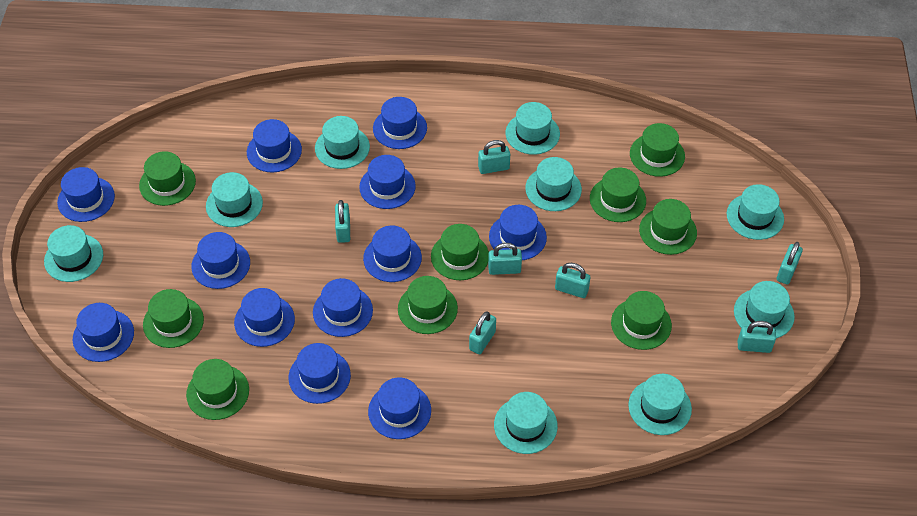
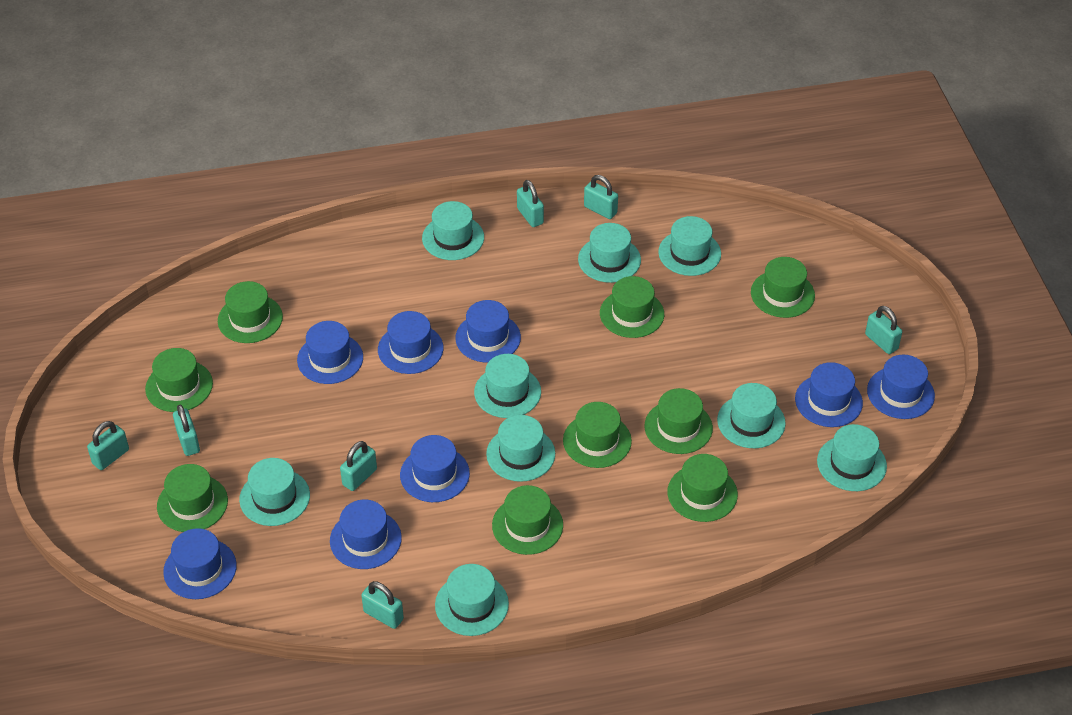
blue hat: [57,167,115,222] [73,303,134,362] [191,232,250,289] [234,288,295,347] [247,119,302,172] [289,343,351,404] [313,278,373,337] [359,155,416,209] [363,226,422,282] [368,377,431,439] [373,97,427,149] [489,205,547,260] = 12 -> [163,528,237,599] [297,321,363,384] [330,499,402,569] [378,311,444,374] [400,435,470,502] [455,300,521,363] [795,362,863,427] [867,355,935,419] = 8

